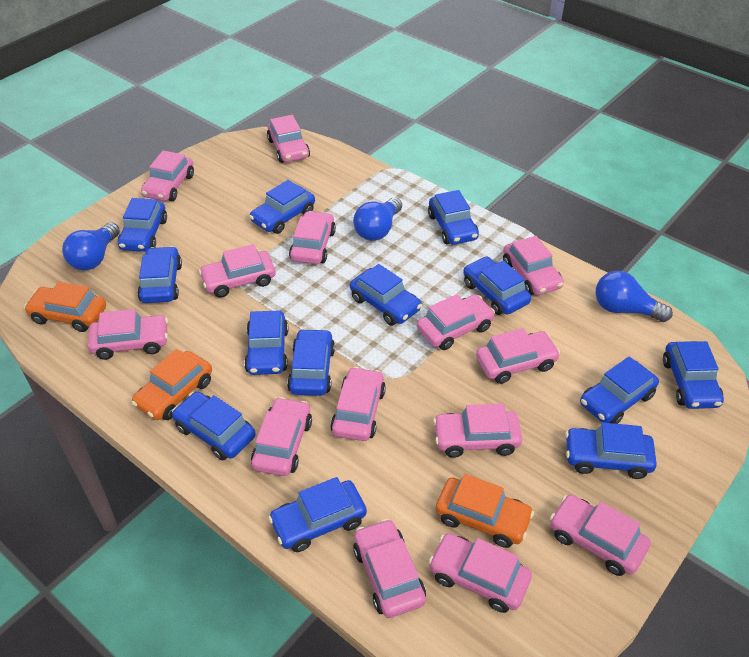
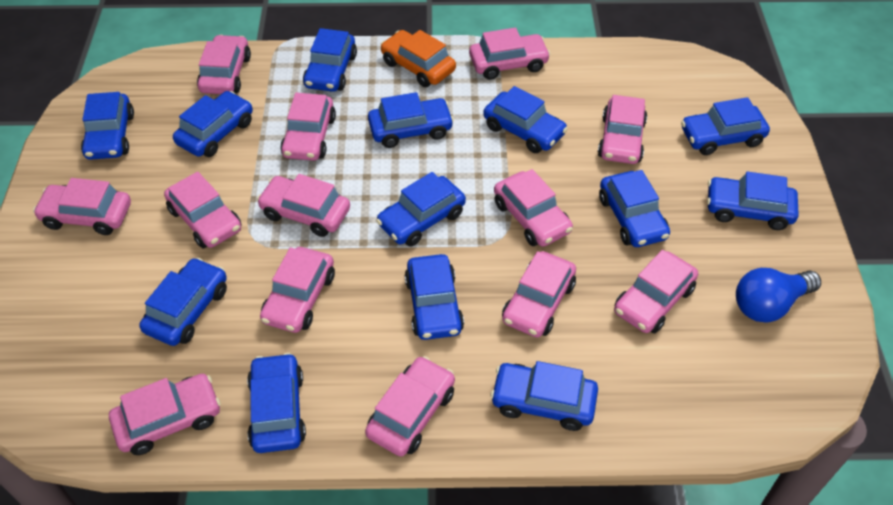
blue light bulb: [62,222,120,271] [353,197,402,241] [595,271,673,322] = 3 -> [736,268,821,323] = 1
orange car: [24,282,106,332] [131,349,212,420] [436,474,534,548] = 3 -> [380,30,456,87] = 1
pink car: [88,309,168,360] [141,151,194,201] [199,244,276,298] [251,397,312,476] [267,115,310,163] [289,211,336,264] [330,367,386,441] [353,519,426,618] [417,294,495,350] [429,533,532,613] [433,404,522,458] [476,328,560,384] [503,236,564,295] [550,495,651,576] = 14 -> [33,178,131,235] [109,374,221,455] [164,172,241,248] [197,35,251,94] [257,174,350,237] [260,247,335,333] [280,93,336,161] [365,356,455,456] [469,28,550,80] [494,169,573,247] [502,251,576,338] [598,95,647,164] [614,250,698,333] = 13

